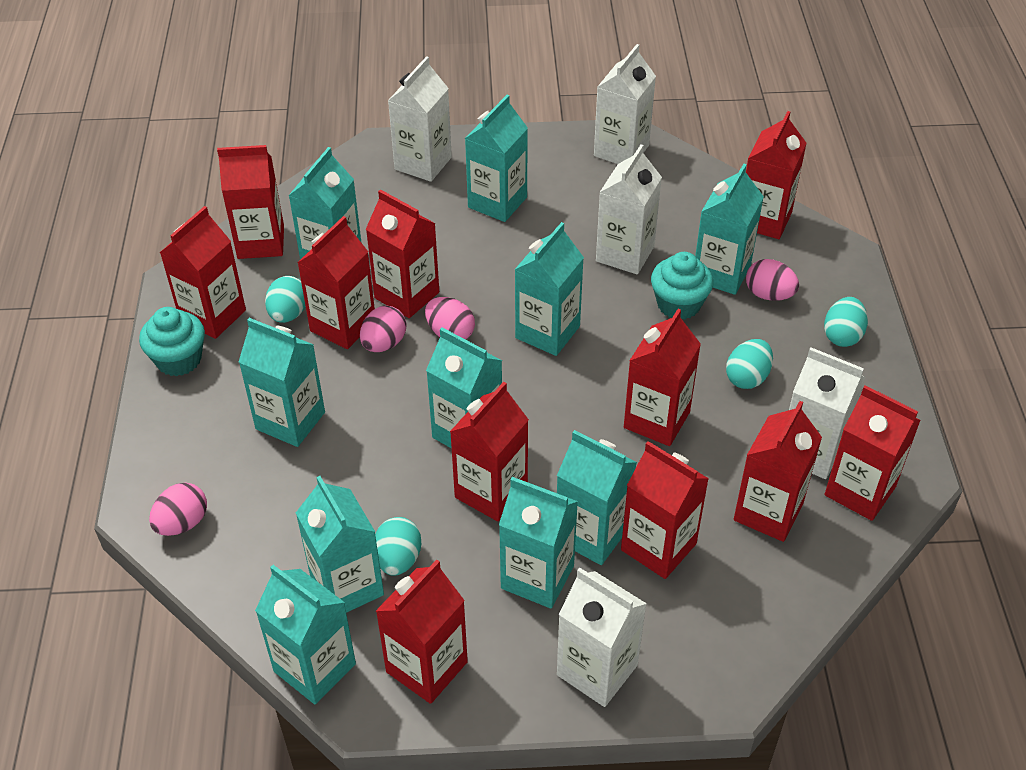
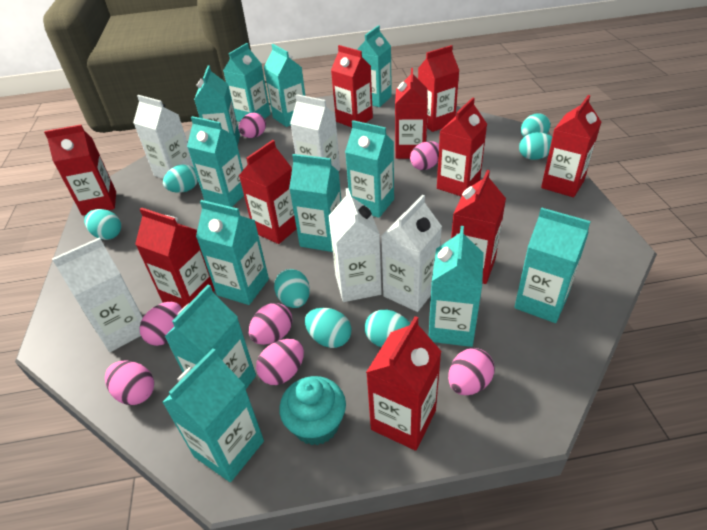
pink egg: [149,483,207,536] [360,306,406,352] [425,297,475,340] [746,259,799,301] = 4 -> [105,361,154,405] [139,302,182,346] [239,113,266,138] [249,303,292,345] [256,339,304,385] [410,141,439,170] [448,348,495,395] = 7
red carton: [160,206,246,339] [217,145,284,259] [297,216,375,349] [366,189,439,318] [376,559,468,704] [450,381,529,521] [621,441,709,579] [624,309,701,446] [734,401,822,542] [746,111,807,239] [825,385,921,521] = 11 -> [44,125,116,216] [135,207,215,309] [239,140,297,244] [331,45,373,127] [366,316,442,451] [395,68,428,159] [418,45,459,132] [437,97,487,197] [451,170,506,284] [541,95,601,197] = 10
turquoise carton: [239,318,325,447] [255,565,356,704] [288,147,362,260] [296,476,384,613] [426,328,502,449] [465,95,528,222] [499,477,578,609] [514,222,584,356] [557,430,637,565] [695,164,764,295] = 10 -> [162,348,264,482] [164,285,256,389] [187,116,244,207] [194,65,240,146] [196,200,269,305] [223,43,271,122] [263,44,305,127] [289,154,341,252] [345,120,394,218] [357,25,392,107] [429,226,484,347] [514,207,591,323] = 12
turquoise cupcake: [139,307,205,376] [651,252,713,320] = 2 -> [279,376,346,446] = 1
turquoise egg: [265,276,306,323] [375,517,421,576] [726,339,773,389] [824,297,868,347] = 4 -> [84,209,121,240] [163,164,198,192] [274,269,310,308] [305,308,351,348] [365,310,410,347] [519,132,552,160] [521,113,550,137] = 7

